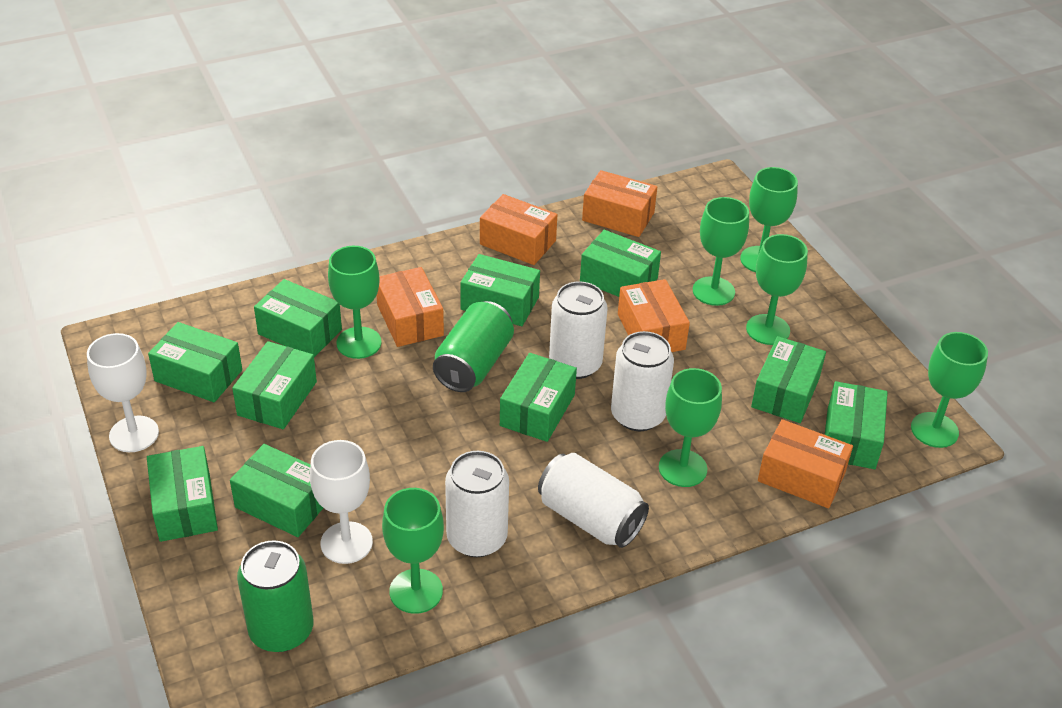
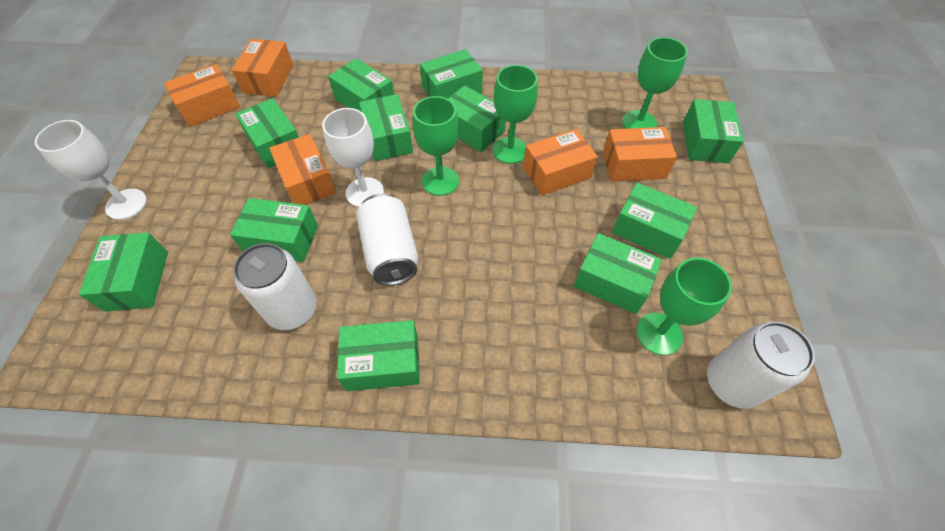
green box: [147,446,218,542] [148,322,242,402] [230,444,323,537] [232,341,317,429] [254,279,342,357] [460,254,540,326] [500,353,577,442] [580,230,661,297] [751,336,826,423] [825,381,888,469] = 10 -> [79,233,168,312] [230,198,318,262] [235,98,299,168] [328,58,394,111] [337,320,420,391] [359,94,413,161] [420,49,483,99] [448,85,506,152] [574,233,662,314] [612,183,697,259] [683,99,744,163] = 11
green can: [237,540,313,652] [433,301,514,392] = 2 -> none = 0
green goblet: [328,246,382,359] [382,488,444,614] [659,368,722,487] [693,197,749,306] [740,167,798,272] [746,234,808,345] [911,332,988,448] = 7 -> [413,96,459,196] [493,65,538,164] [622,37,688,129] [636,258,732,355] = 4
white can: [445,451,509,557] [538,453,649,548] [549,281,608,379] [611,331,674,431] = 4 -> [233,243,316,330] [356,193,419,285] [707,322,815,409] = 3

